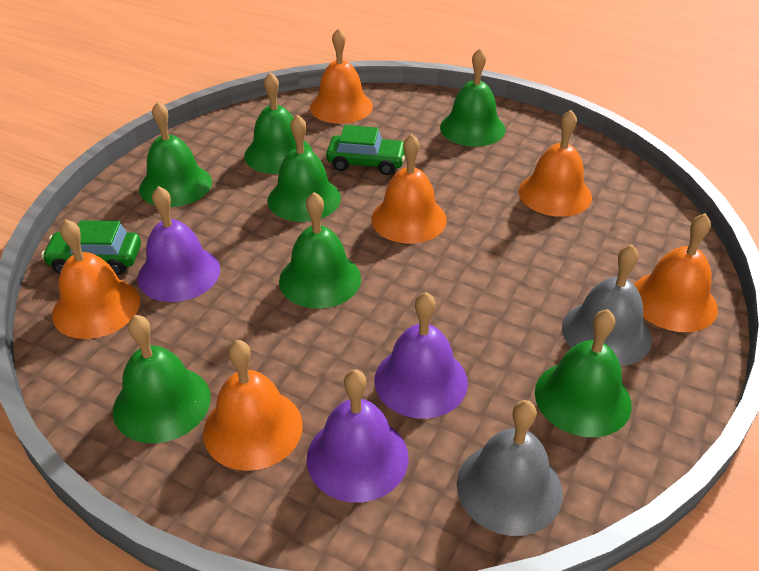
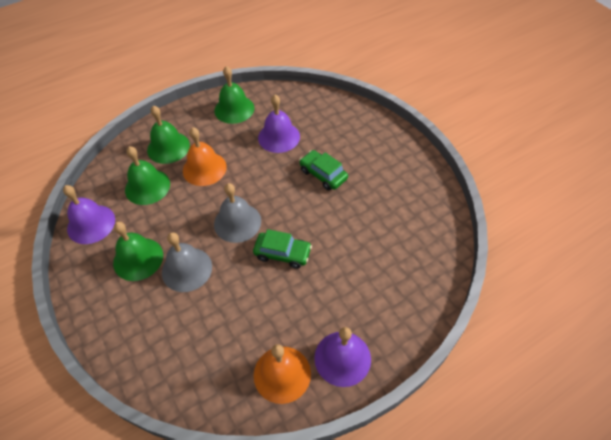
green bell: [113,315,211,443] [139,101,212,207] [244,72,313,174] [268,114,341,222] [279,192,361,309] [440,48,506,147] [535,309,632,437] = 7 -> [113,222,163,281] [125,146,170,205] [147,106,190,164] [214,66,254,124] = 4
orange bell: [52,219,140,339] [203,340,303,471] [310,28,373,124] [371,134,447,244] [518,110,592,217] [634,213,718,332] = 6 -> [183,127,227,186] [254,344,311,404] = 2

